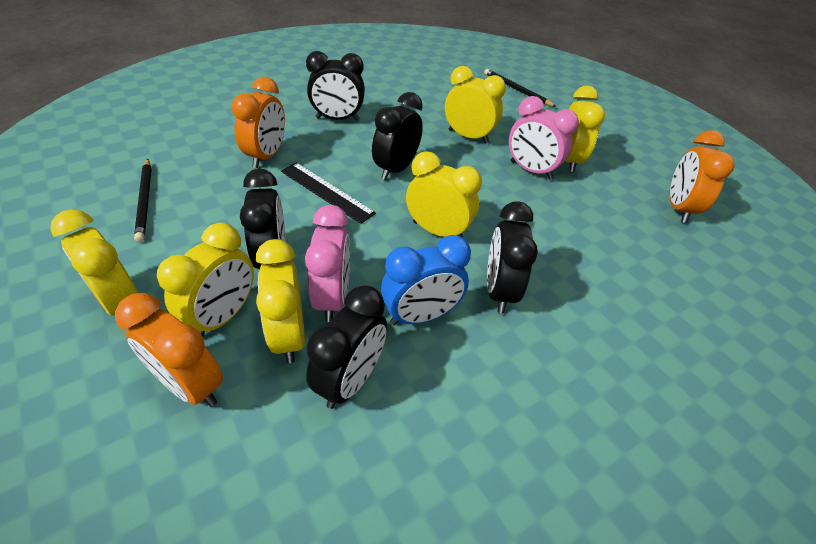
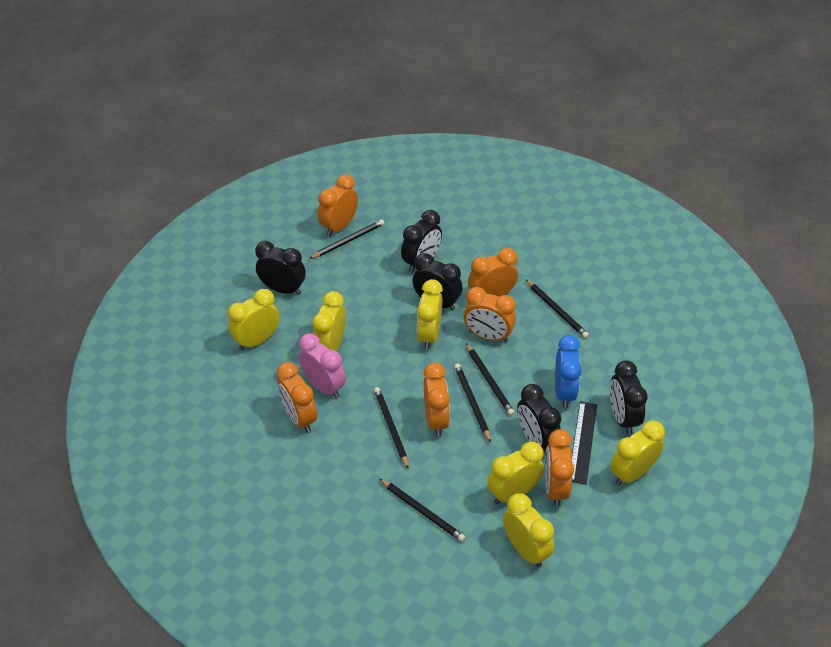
black pencil: [134,159,151,242] [484,69,556,107] = 2 -> [309,219,384,259] [374,387,409,469] [379,479,466,542] [454,363,491,443] [466,343,515,416] [525,279,589,338] = 6
orange clock: [115,293,223,407] [231,77,285,168] [670,130,735,223] = 3 -> [276,362,317,432] [318,174,358,236] [423,363,450,437] [463,287,516,342] [468,248,518,297] [545,429,574,507] = 6
pink clock: [305,205,350,322] [509,96,579,180] = 2 -> [298,333,346,398] = 1

